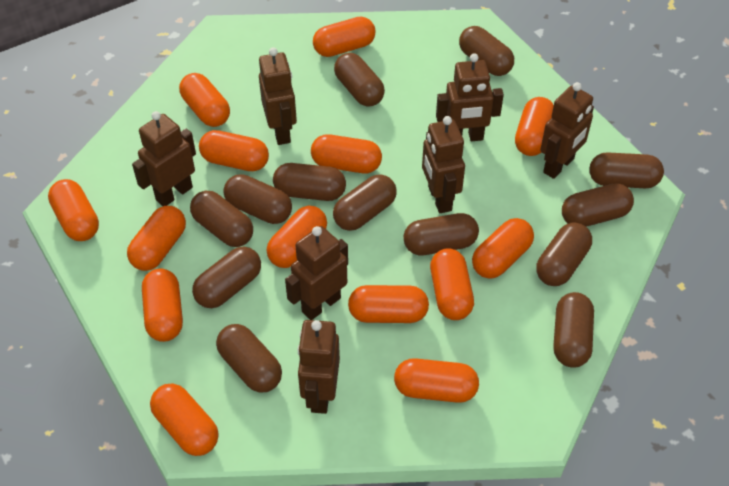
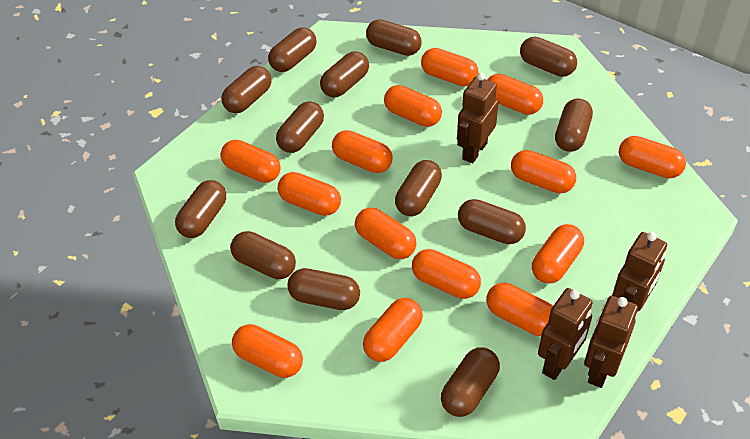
brown robot: [132,111,196,206] [259,47,297,145] [285,226,348,320] [298,320,340,414] [422,116,465,213] [436,53,504,141] [540,82,594,179] = 7 -> [457,72,499,163] [538,288,593,380] [584,296,638,388] [612,232,667,311] = 4

